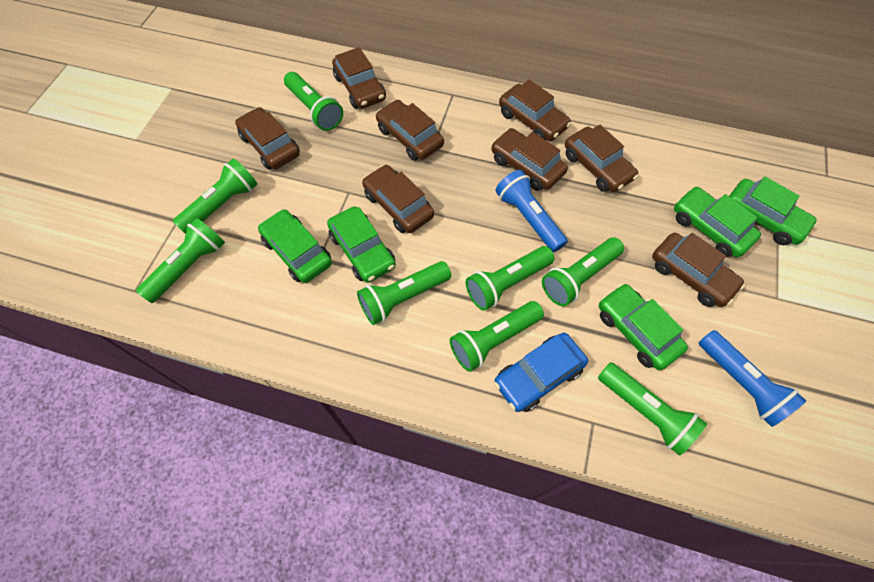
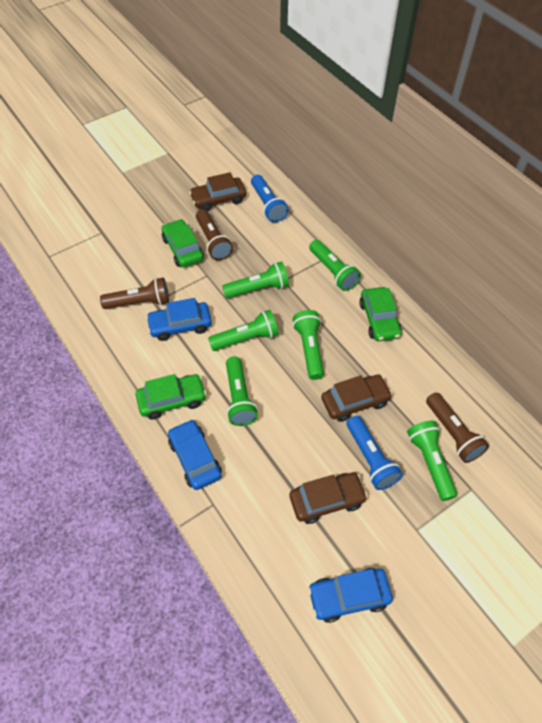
blue car: [494,333,588,412] = 1 -> [146,298,212,341] [168,419,222,490] [308,568,393,623] = 3
brown car: [235,107,300,170] [332,47,386,109] [362,165,434,233] [376,100,444,161] [491,128,568,191] [499,80,571,141] [565,125,638,192] [652,233,745,307] = 8 -> [189,172,246,211] [289,472,368,524] [321,374,392,422] = 3
brown flashlight: none = 0 -> [100,278,169,309] [196,209,233,260] [426,393,489,463] = 3
green car: [258,209,332,283] [327,206,396,283] [599,284,688,370] [674,187,761,257] [729,177,818,245] = 5 -> [135,374,207,419] [162,219,204,267] [359,287,402,341] = 3
green flashlight: [136,218,225,303] [173,158,257,234] [284,72,343,131] [357,261,451,325] [450,301,544,372] [466,246,554,311] [542,238,624,306] [598,362,707,456] = 8 -> [208,310,279,351] [222,261,289,298] [226,356,258,426] [293,310,324,380] [309,240,361,291] [407,421,457,501] = 6

